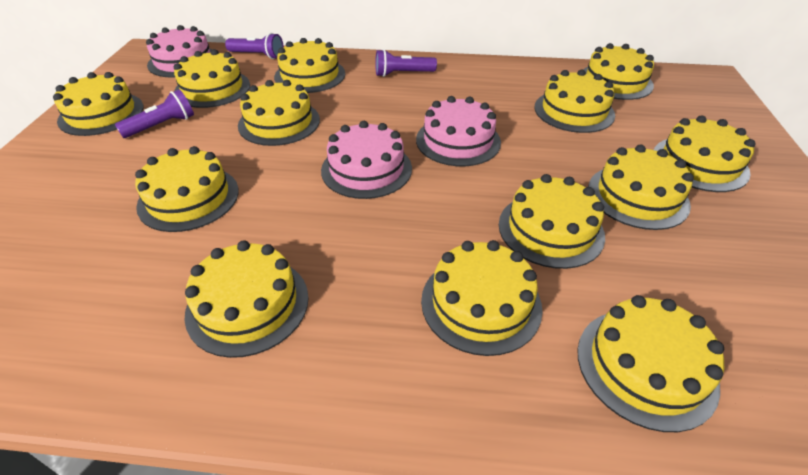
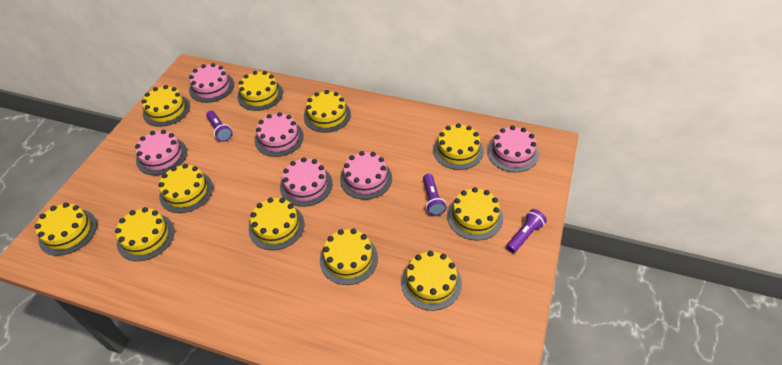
pink cake: [146,25,212,78] [321,121,412,199] [416,96,501,166] = 3 -> [135,130,187,175] [189,63,234,103] [255,112,304,157] [280,157,333,207] [340,151,392,200] [487,126,539,172] = 6
yellow cake: [53,72,144,136] [135,146,239,232] [174,49,250,108] [184,240,309,358] [238,80,320,146] [274,38,345,93] [421,240,543,356] [499,174,605,269] [535,70,615,133] [577,295,724,432] [583,43,654,100] [588,144,694,230] [654,115,756,192] = 13 -> [35,203,97,256] [115,207,175,261] [142,85,190,127] [159,164,213,213] [237,71,283,111] [249,198,304,250] [304,90,351,133] [320,228,378,285] [401,251,462,311] [433,123,484,170] [447,187,503,240] = 11

